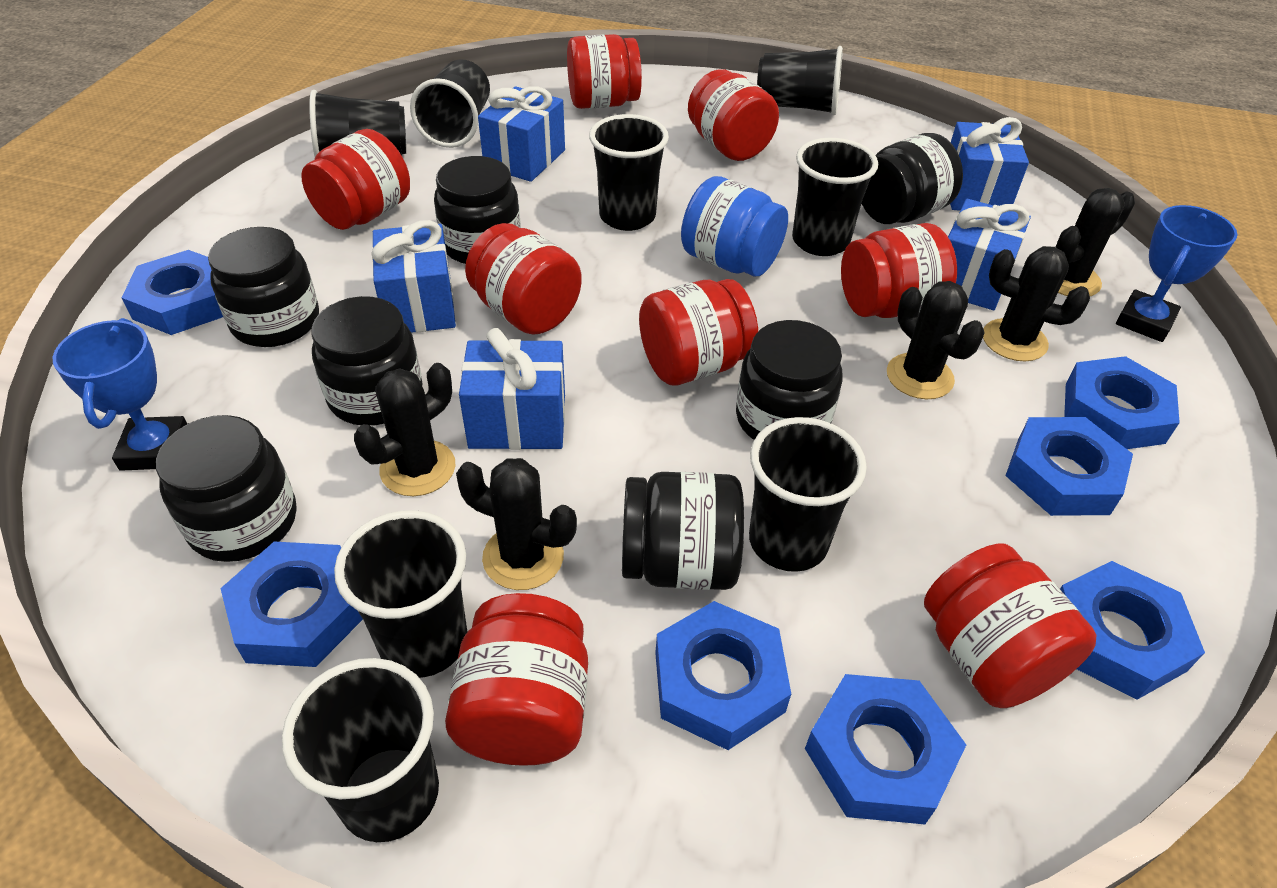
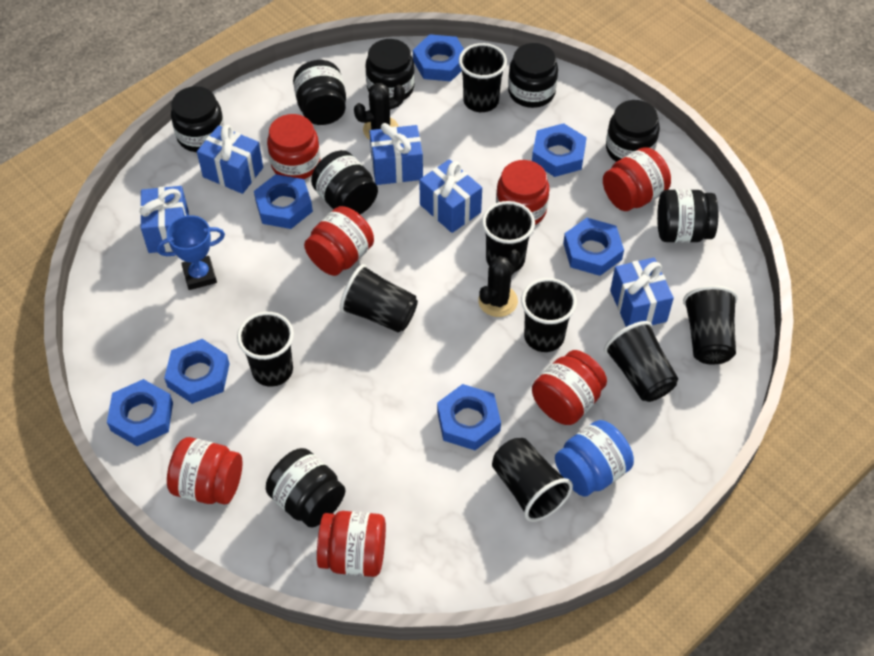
black cactus: [354,363,455,496] [456,458,577,590] [887,281,985,399] [983,246,1090,361] [1056,188,1135,296] = 5 -> [354,83,405,140] [478,250,520,317] = 2
black jar: [156,415,297,562] [208,227,319,347] [312,296,423,426] [434,156,521,264] [622,472,744,590] [736,320,843,440] [861,133,963,224] = 7 -> [171,86,225,152] [266,448,345,527] [293,60,346,125] [311,150,378,214] [366,39,415,100] [508,43,558,108] [606,100,660,162] [657,189,718,243] = 8
blue trophy: [53,318,187,471] [1116,205,1237,342] = 2 -> [157,215,225,290] = 1
red jar: [301,129,410,230] [445,593,588,766] [465,223,582,335] [567,34,642,109] [639,279,758,385] [688,69,779,161] [841,223,957,318] [924,544,1096,708] = 8 -> [167,437,243,505] [267,114,320,179] [304,206,374,276] [317,511,386,577] [496,160,549,225] [532,350,607,425] [603,147,671,211] = 7

